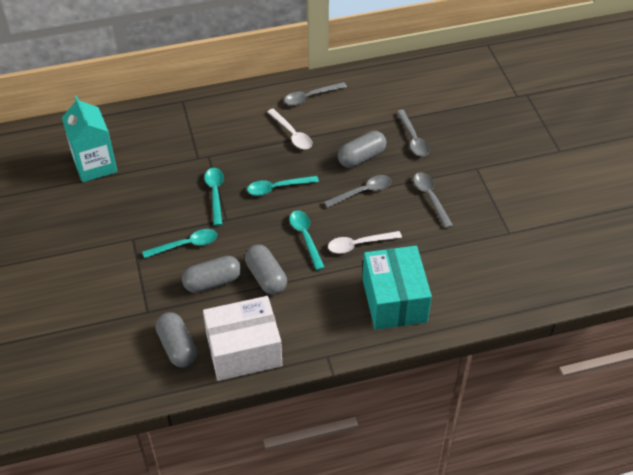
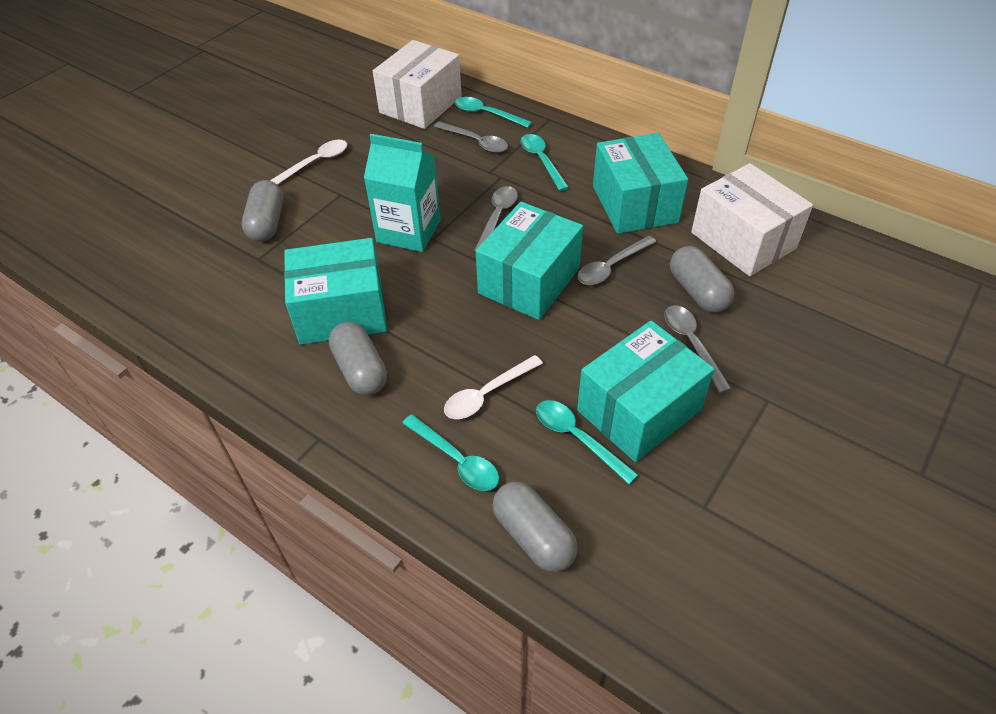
turquoise box: [362,246,432,330] = 1 -> [284,238,387,345] [476,202,583,320] [577,320,715,462] [593,133,688,234] = 4
white box: [203,296,282,381] = 1 -> [373,40,462,129] [691,163,813,276] = 2

